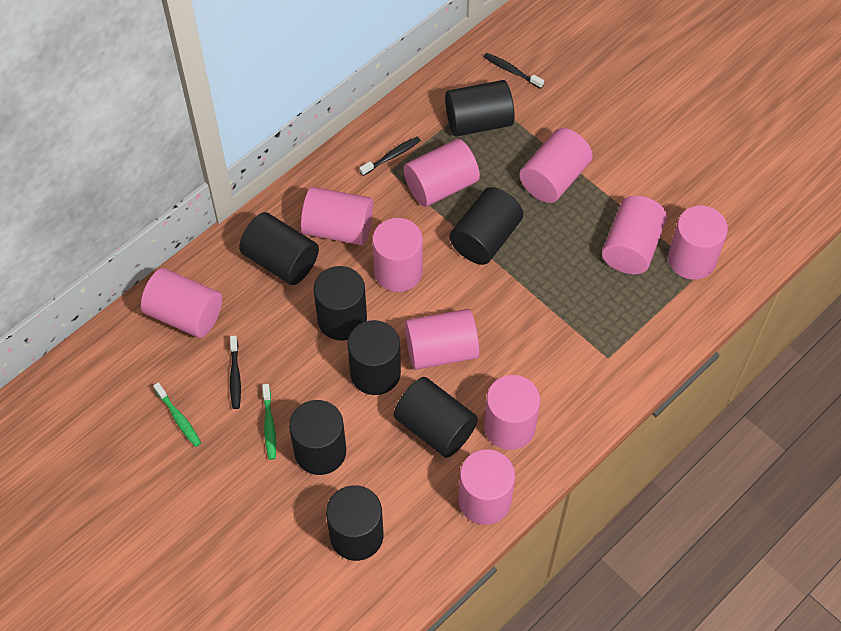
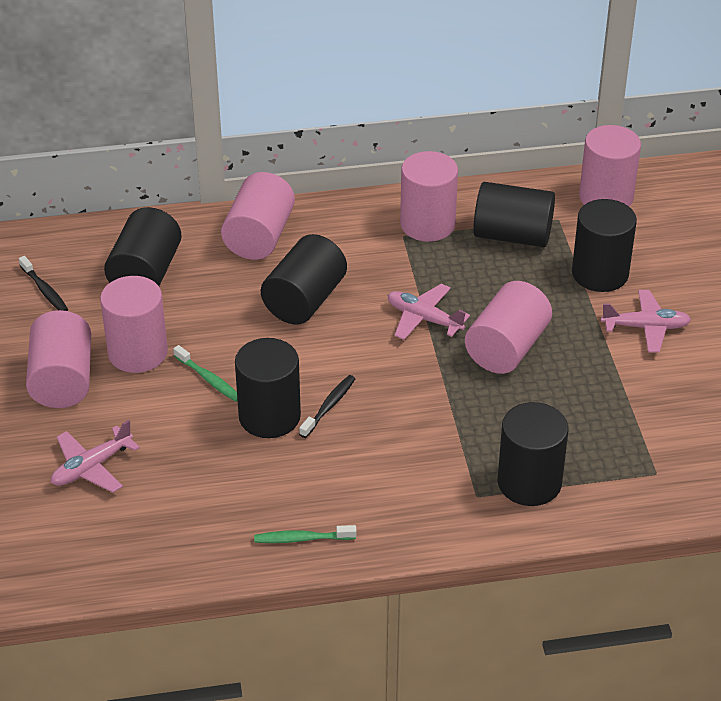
black cylinder: [239,212,319,285] [289,400,346,475] [313,266,367,341] [326,485,383,561] [347,320,401,395] [394,377,478,458] [445,80,515,136] [450,187,523,265] = 8 -> [104,207,182,286] [235,338,301,438] [261,234,347,325] [473,182,555,247] [498,402,568,506] [572,199,637,292] = 6
black toothbrush: [230,335,241,409] [359,137,421,176] [483,53,544,89] = 3 -> [19,256,68,311] [299,375,355,438] = 2
pink cylinder: [141,268,222,338] [301,187,373,245] [372,218,423,292] [403,139,480,207] [405,309,479,370] [458,449,515,525] [484,375,540,450] [519,128,593,203] [602,196,667,274] [668,206,728,280] = 10 -> [26,310,91,408] [100,276,168,373] [221,172,295,260] [400,151,458,242] [465,281,552,374] [579,125,641,207] = 6
pink plane: none = 0 -> [51,420,140,493] [388,284,470,340] [601,290,691,353] = 3

